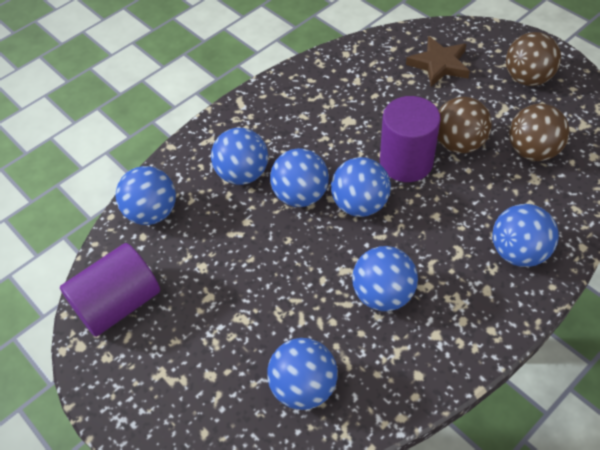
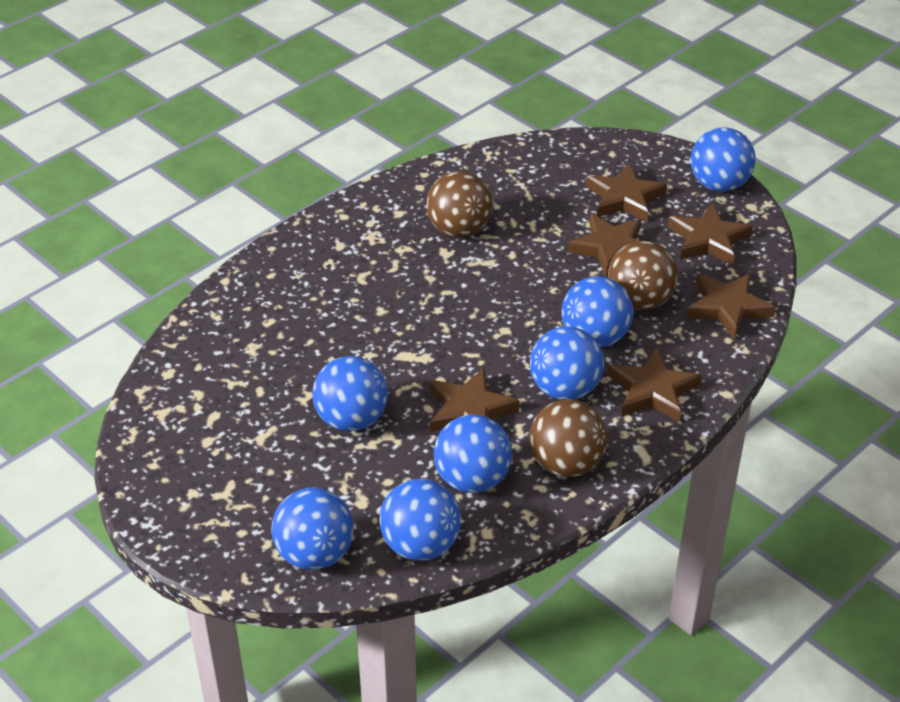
brown star: [406,36,470,87] = 1 -> [430,368,520,432] [568,213,641,277] [586,163,667,222] [608,348,702,422] [668,203,753,266] [686,273,776,340] = 6
purple cylinder: [60,243,160,337] [380,96,441,182] = 2 -> none = 0

